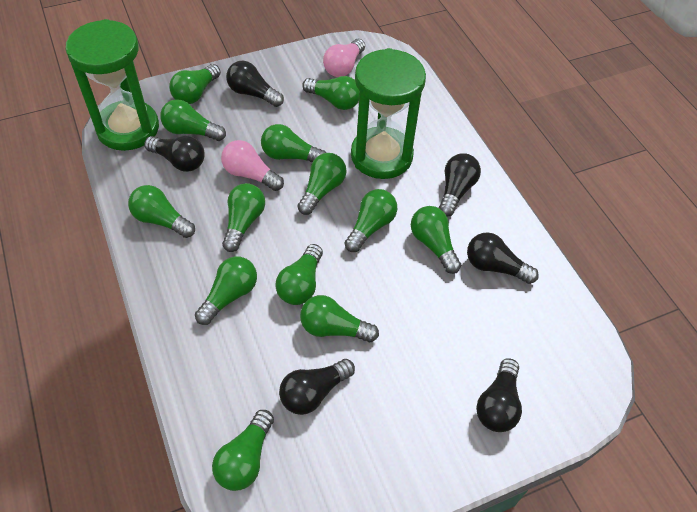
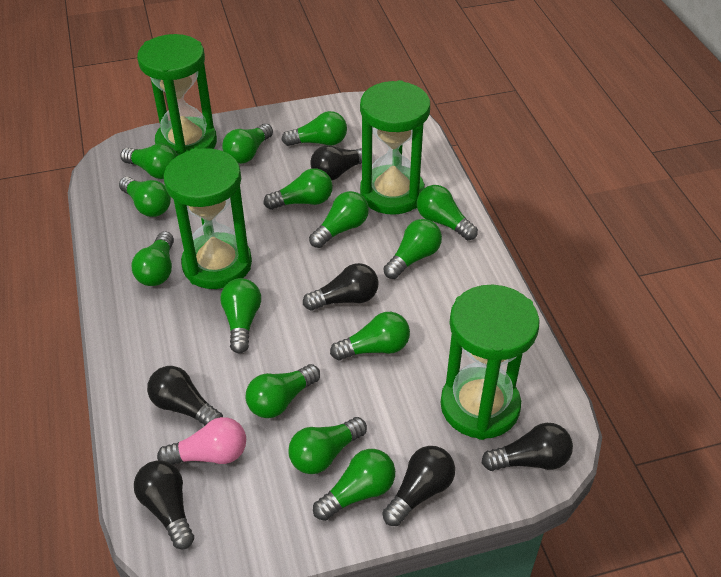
green hourglass: [65,19,159,151] [351,48,426,179] = 2 -> [137,34,217,155] [164,148,252,289] [360,80,430,215] [441,285,540,440] = 4
green light bulb: [128,185,195,238] [160,99,226,141] [169,64,221,104] [195,256,257,325] [212,410,274,491] [222,183,265,252] [261,124,326,162] [275,244,323,305] [298,153,346,215] [300,295,379,342] [302,76,360,110] [344,189,397,252] [411,206,461,274] = 13 -> [119,177,171,217] [120,144,178,179] [132,231,174,286] [220,278,261,353] [222,123,273,164] [246,364,320,418] [263,168,333,210] [282,111,347,146] [288,417,367,474] [309,191,369,248] [313,449,395,521] [330,312,410,360] [383,219,442,279] [417,185,478,240] = 14
pink light bulb: [221,140,284,191] [323,39,365,77] = 2 -> [157,417,246,465] = 1

